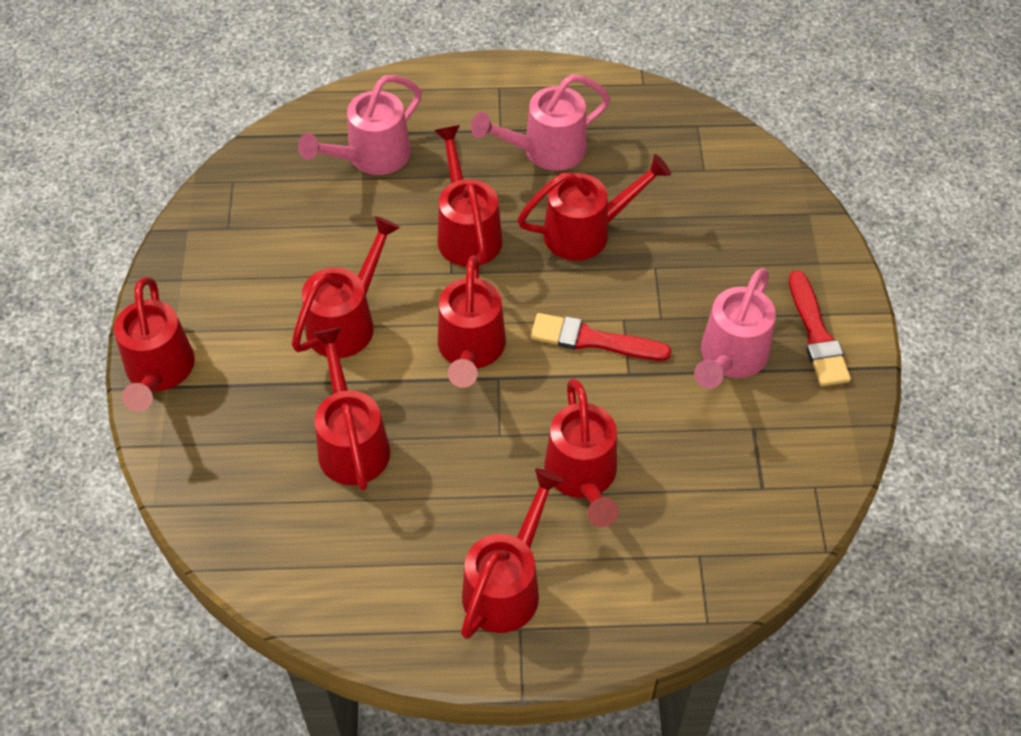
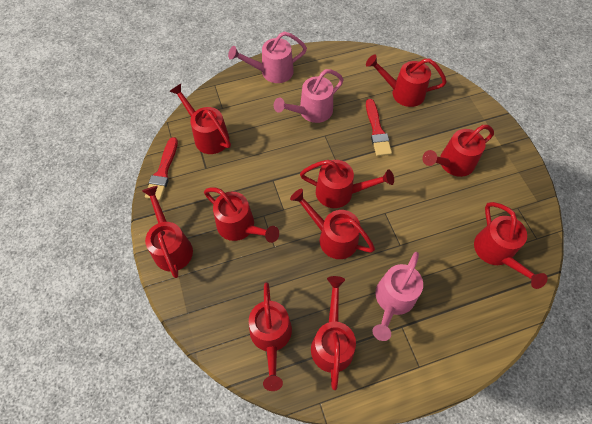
red watering can: [114,277,195,412] [292,216,400,358] [313,327,390,491] [434,125,503,267] [438,256,506,388] [461,468,564,639] [517,154,671,261] [544,379,619,527] = 8 -> [142,186,193,278] [169,84,231,154] [204,187,279,243] [249,282,292,391] [290,189,375,259] [300,160,394,208] [311,276,356,390] [366,54,447,107] [422,125,494,177] [474,202,548,289] = 10

